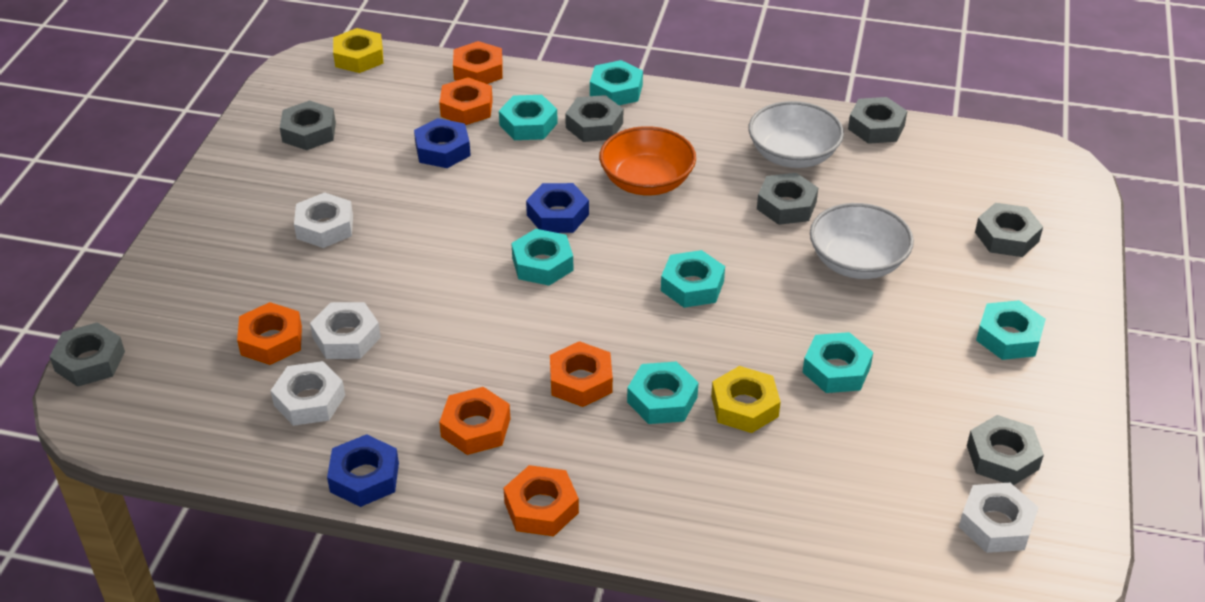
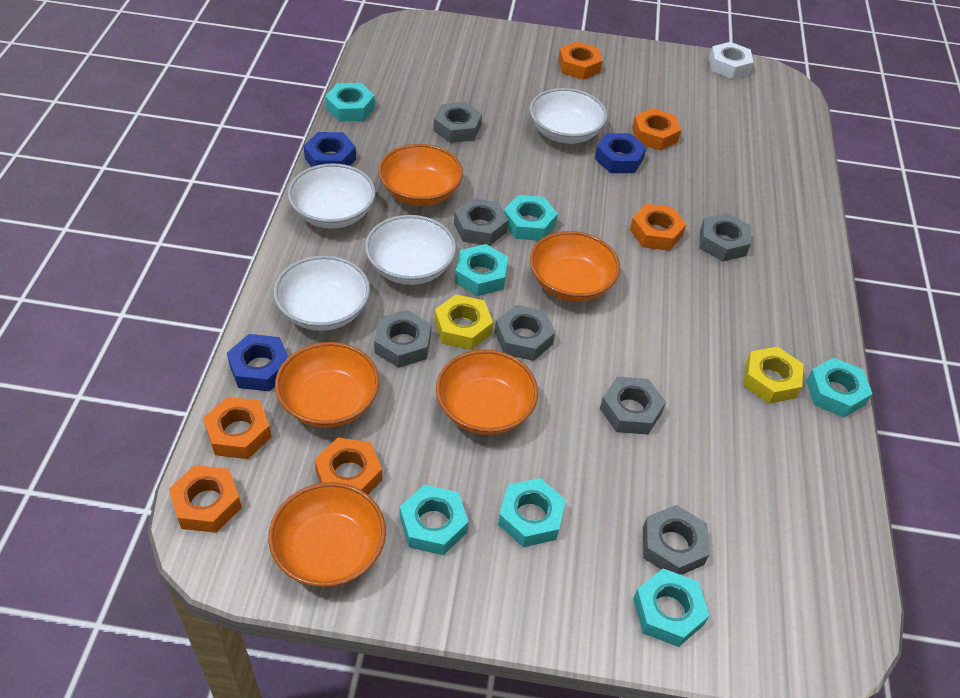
orange bowl: [599,126,696,195] = 1 -> [268,482,386,587] [275,342,380,428] [378,144,463,206] [436,349,538,435] [530,231,620,302] = 5
white bowl: [748,101,844,168] [810,203,914,279] = 2 -> [274,255,370,331] [288,163,376,229] [365,215,456,285] [530,88,607,144] = 4
white nut: [270,361,345,426] [294,192,353,248] [310,302,381,359] [959,483,1039,553] = 4 -> [709,42,754,79] = 1

